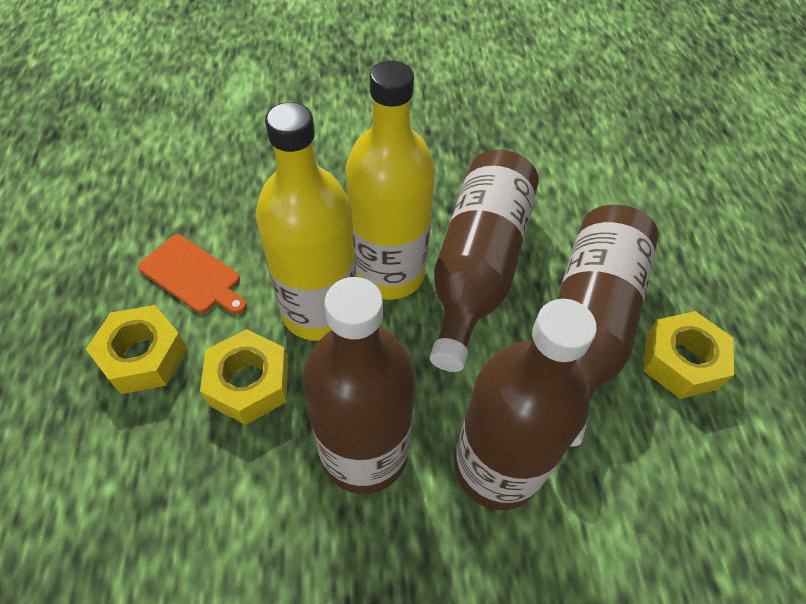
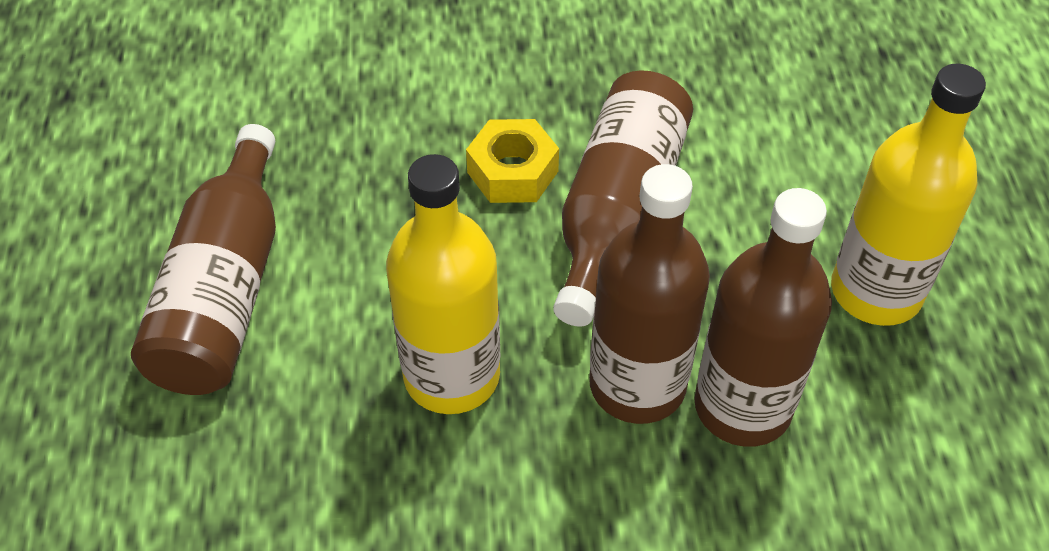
orange cutting board: [138,234,247,314] = 1 -> none = 0
yellow nut: [86,305,187,394] [200,329,288,425] [643,311,734,399] = 3 -> [466,119,559,203] = 1

